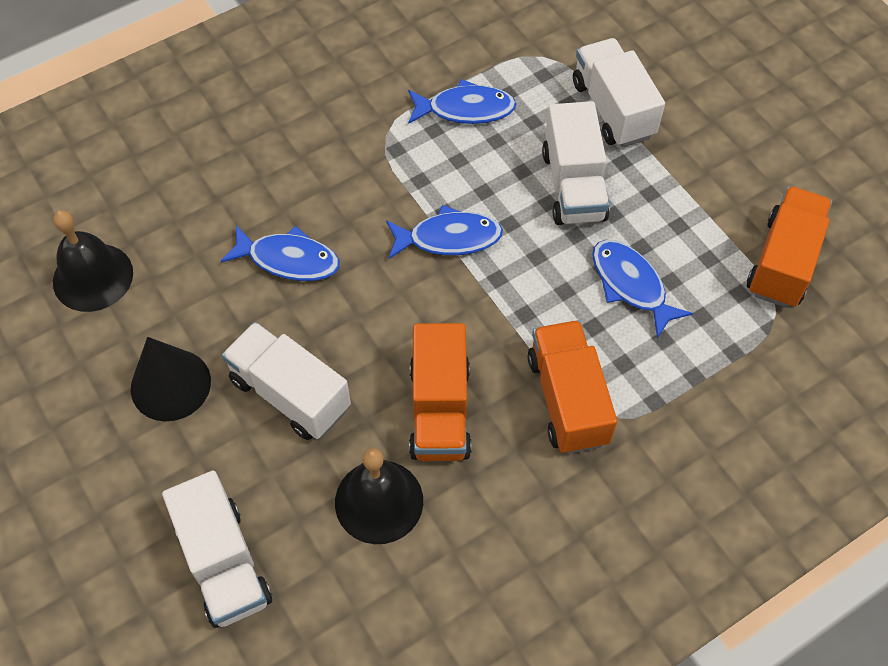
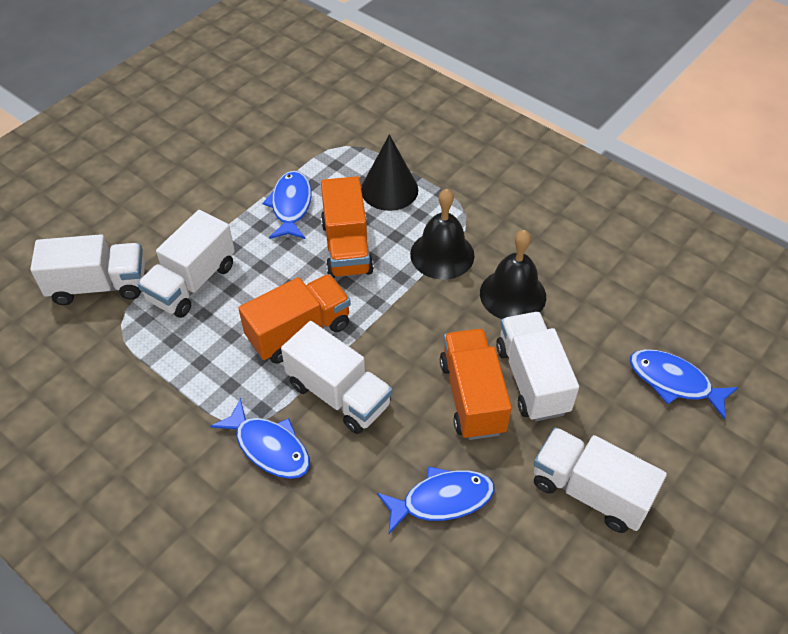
white truck: [162,470,272,628] [222,322,351,440] [542,101,610,225] [573,38,665,147] = 4 -> [30,234,145,305] [138,210,235,318] [281,321,392,434] [496,312,579,421] [534,427,667,533] = 5

